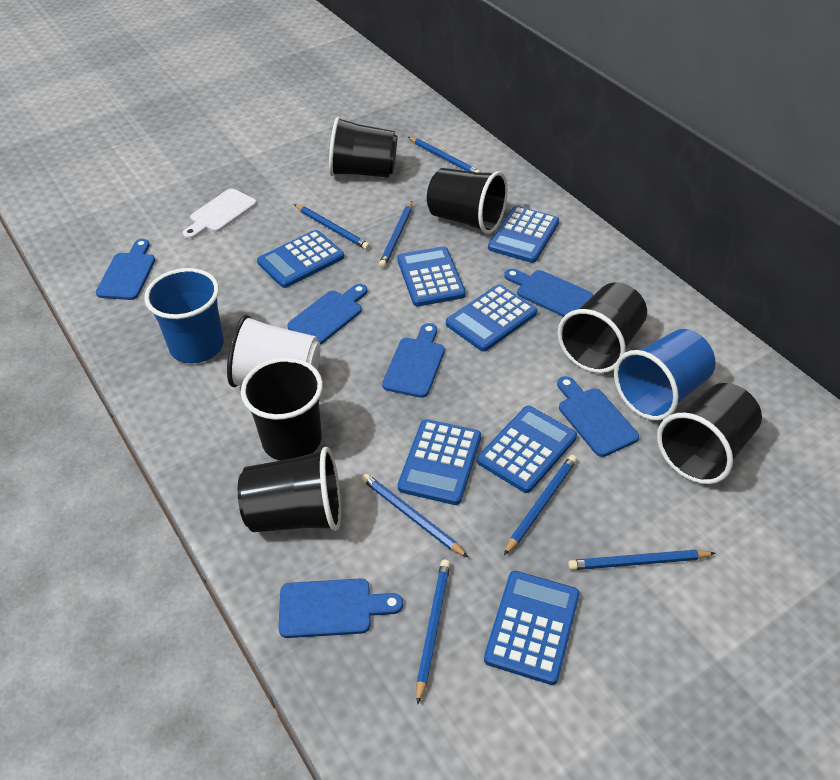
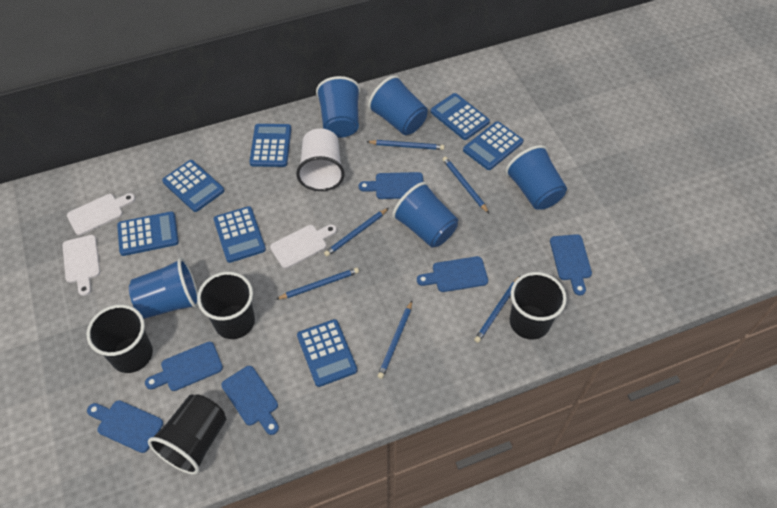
black cup: [238,447,341,532] [241,358,323,461] [329,116,397,178] [427,168,508,234] [558,283,647,373] [657,383,762,484] = 6 -> [86,304,153,373] [148,394,226,475] [197,272,255,339] [510,272,567,340] = 4
blue cup: [144,268,224,363] [614,329,716,421] = 2 -> [129,258,198,318] [316,76,360,138] [368,75,428,135] [392,182,458,247] [505,145,567,210] = 5
blue pencil: [294,204,370,250] [362,474,468,557] [379,201,412,268] [408,137,481,173] [416,560,450,705] [504,455,577,555] [568,550,715,570] = 7 -> [277,267,359,299] [324,208,389,257] [367,140,444,150] [377,301,412,379] [442,156,489,213] [474,275,521,343] = 6
white cutting board: [183,189,257,239] = 1 -> [62,235,100,296] [67,193,135,235] [270,224,337,268] = 3

